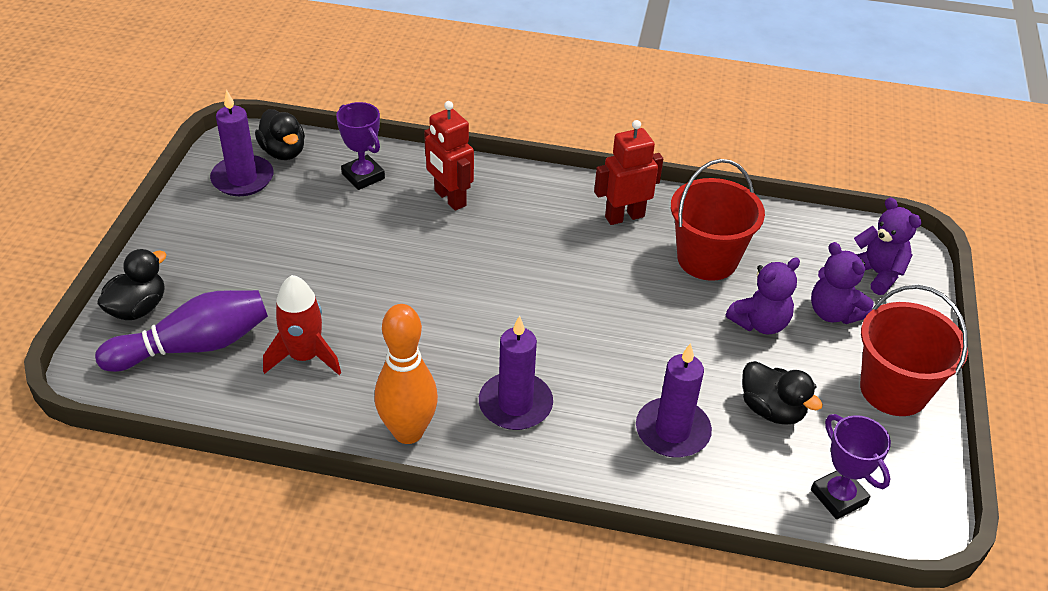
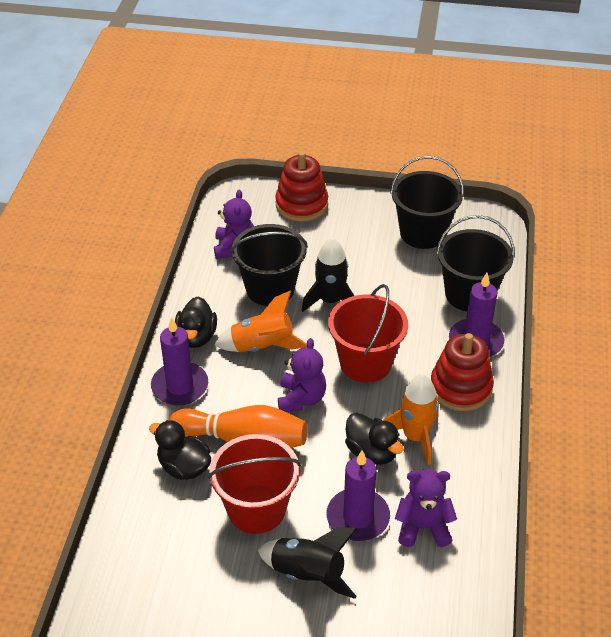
black bucket: none = 0 -> [230,224,308,306] [390,156,464,249] [436,215,515,311] = 3
black rocket: none = 0 -> [258,527,357,599] [302,238,354,312] = 2
orange rocket: none = 0 -> [214,290,307,352] [383,374,439,465] = 2
purple bowling pin: [95,290,268,372] = 1 -> none = 0
purple trophy: [336,102,385,190] [811,414,891,519] = 2 -> none = 0
red robot: [424,101,474,211] [594,120,663,225] = 2 -> none = 0
red rocket: [263,275,341,375] = 1 -> none = 0
red stacking toy: none = 0 -> [275,151,328,222] [431,333,494,411] = 2

